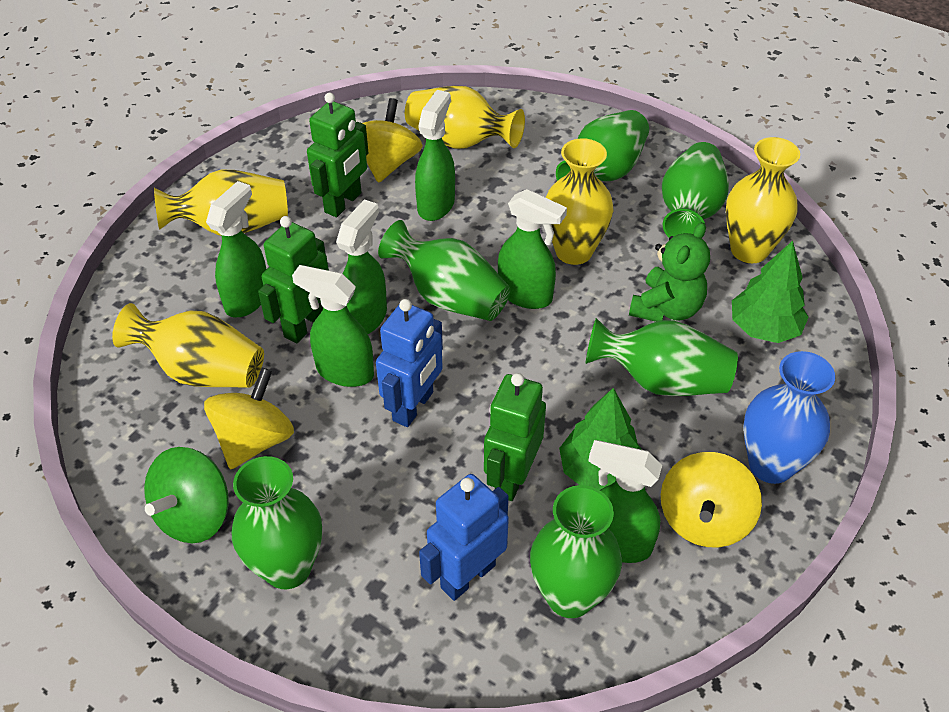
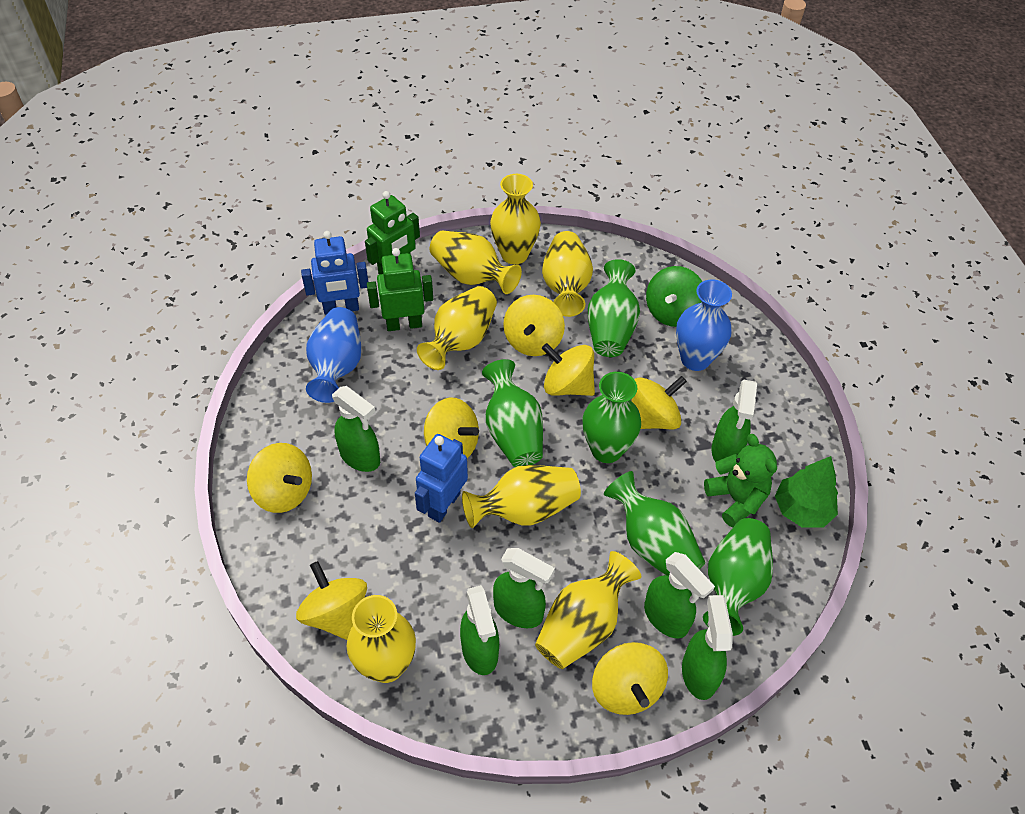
blue vase: [744,351,835,484] = 1 -> [306,307,362,403] [676,279,732,371] = 2
green robot: [258,216,329,343] [307,93,369,217] [484,373,546,501] = 3 -> [365,191,420,274] [367,248,433,331] = 2
green tree: [559,388,642,490] [732,241,809,343] = 2 -> [775,456,838,527] = 1
green vase: [232,456,322,589] [378,220,511,321] [530,485,622,618] [556,110,649,181] [586,318,738,396] [662,142,729,237] = 6 -> [482,359,543,467] [582,372,641,463] [588,259,640,357] [604,471,705,575] [703,518,773,636] = 5
yellow spinning top: [204,368,294,470] [362,98,423,183] [661,452,762,547] = 3 -> [247,443,312,513] [296,561,367,640] [424,398,479,458] [503,295,565,356] [542,343,595,396] [592,642,668,715] [632,376,687,429] = 7
yellow vase: [112,303,264,388] [154,169,288,236] [405,86,525,149] [546,138,613,265] [726,137,800,263] = 5 -> [347,595,416,683] [417,286,497,370] [430,230,522,294] [462,465,581,528] [490,174,541,264] [535,551,641,669] [542,231,593,317] = 7

